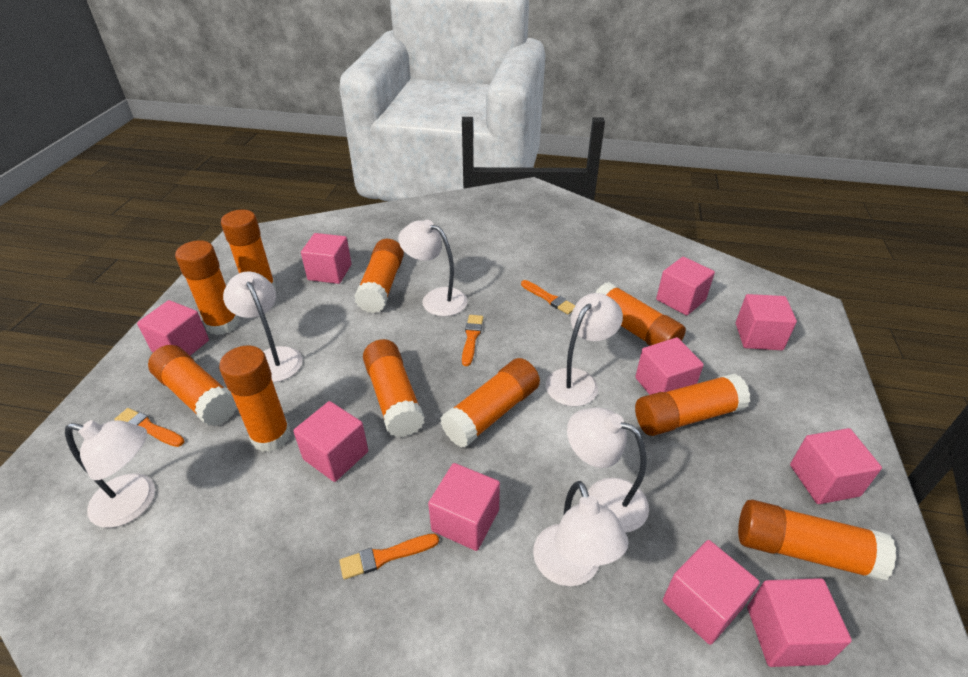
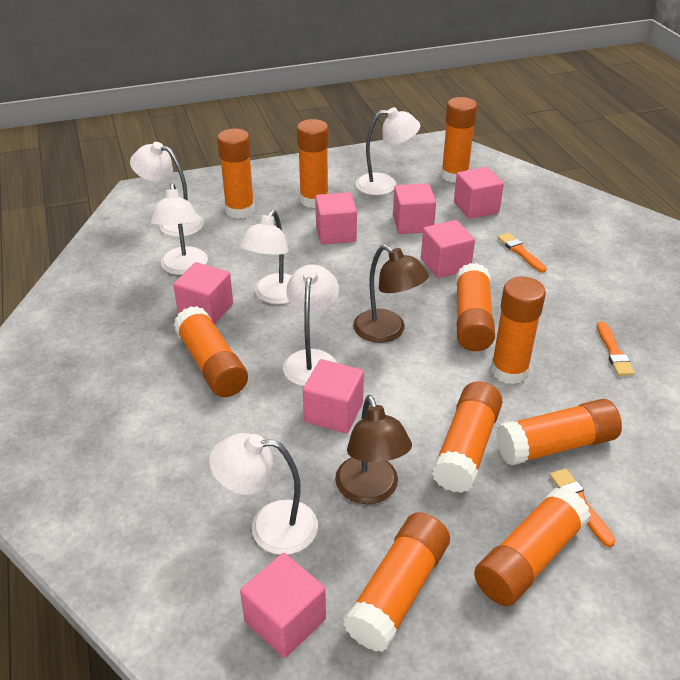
brown lamp: none = 0 -> [335,395,412,504] [353,245,429,343] = 2
orange brush: [114,408,184,447] [339,534,439,580] [462,315,483,366] [521,280,575,314] = 4 -> [498,233,547,273] [549,468,615,547] [597,321,635,376] = 3
pink cube: [137,300,209,356] [293,401,368,482] [301,233,352,284] [428,463,500,551] [635,337,704,395] [656,257,715,316] [663,540,760,645] [736,294,797,350] [747,578,852,667] [790,428,882,504] = 10 -> [173,262,233,324] [240,553,326,658] [303,359,364,434] [315,192,357,244] [393,183,436,234] [421,220,475,278] [454,167,504,219] = 7

